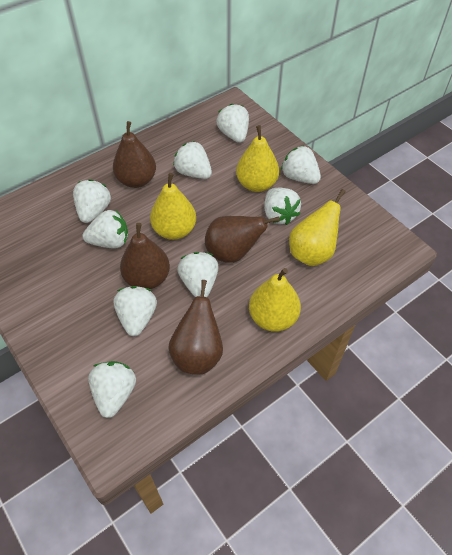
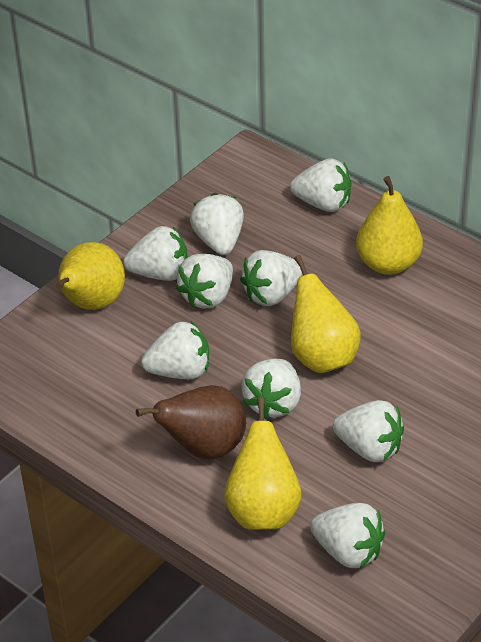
brown pear: [113,121,156,188] [120,223,170,289] [168,280,223,374] [205,216,280,263] = 4 -> [136,385,246,459] = 1

